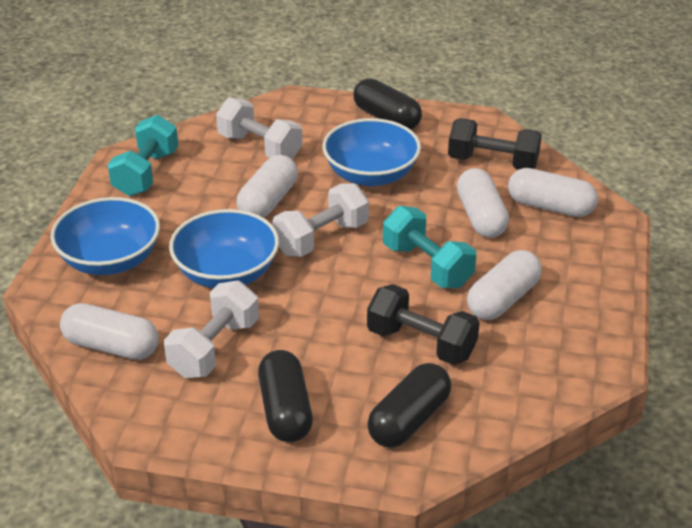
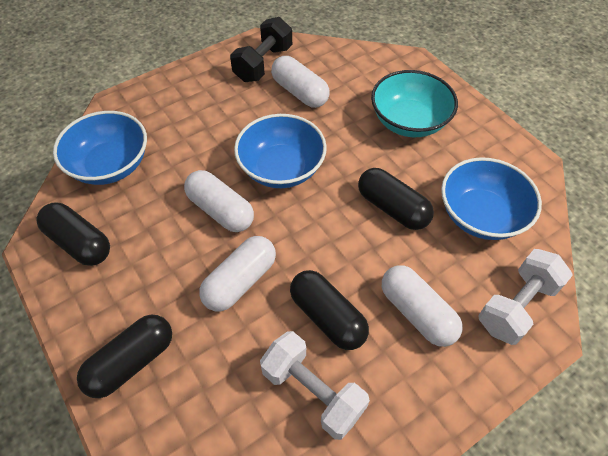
black capsule: [258,350,313,442] [353,78,422,130] [367,363,451,448] = 3 -> [37,203,110,266] [77,315,172,398] [290,270,369,350] [358,168,434,230] = 4
black dumbbell: [367,284,480,365] [448,118,542,170] = 2 -> [230,17,292,82] = 1
turquoise bowl: none = 0 -> [371,70,458,137] = 1
turquoise dumbbell: [108,115,178,196] [383,206,476,288] = 2 -> none = 0
white capsule: [60,303,159,360] [236,155,298,218] [457,168,509,238] [467,250,542,320] [508,168,598,217] = 5 -> [184,170,254,232] [199,236,276,311] [271,56,329,108] [382,265,463,347] = 4
white dumbbell: [164,281,259,378] [216,98,303,160] [272,183,369,257] = 3 -> [260,331,370,440] [478,249,573,345] = 2

